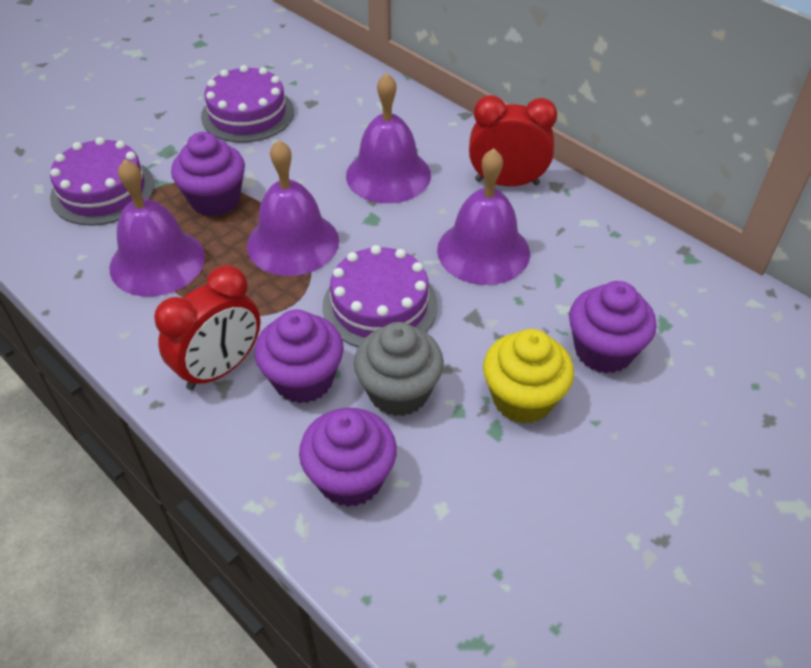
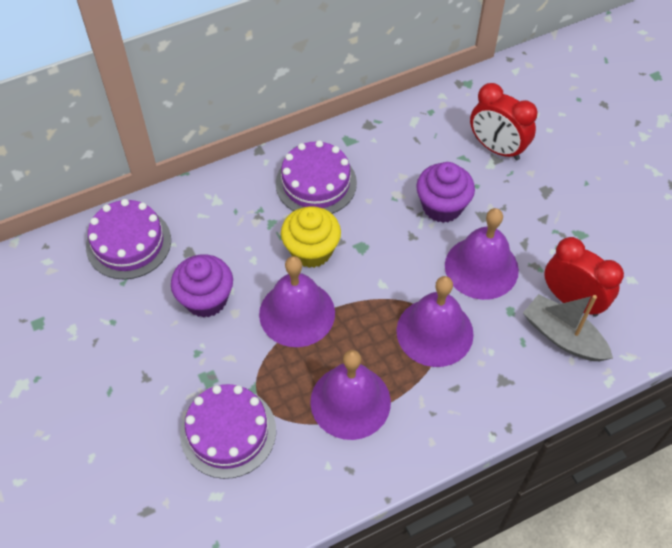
grey boat: none = 0 -> [523,294,613,361] = 1
grey cupcake: [354,322,444,416] = 1 -> none = 0
purple cupcake: [171,132,245,216] [255,309,344,403] [299,408,397,507] [569,281,657,373] = 4 -> [171,254,233,318] [416,162,475,223] = 2

